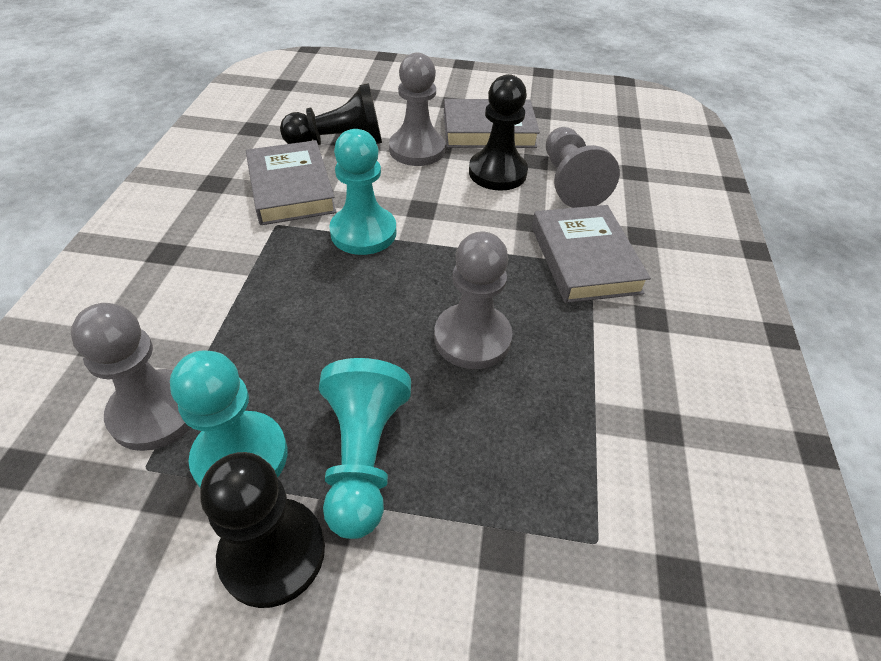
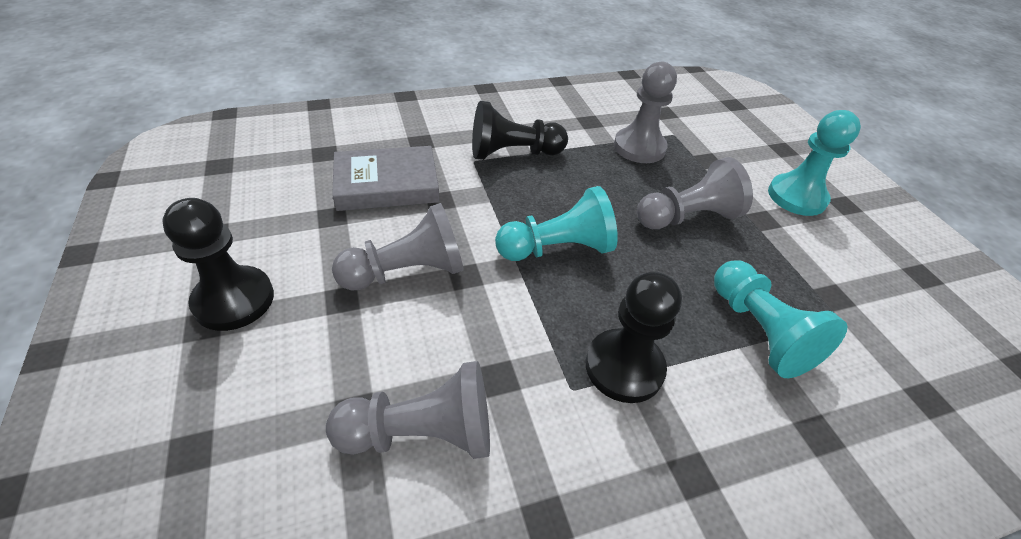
grey book: [246,140,336,225] [444,99,540,148] [532,205,651,303] = 3 -> [332,146,440,211] = 1

